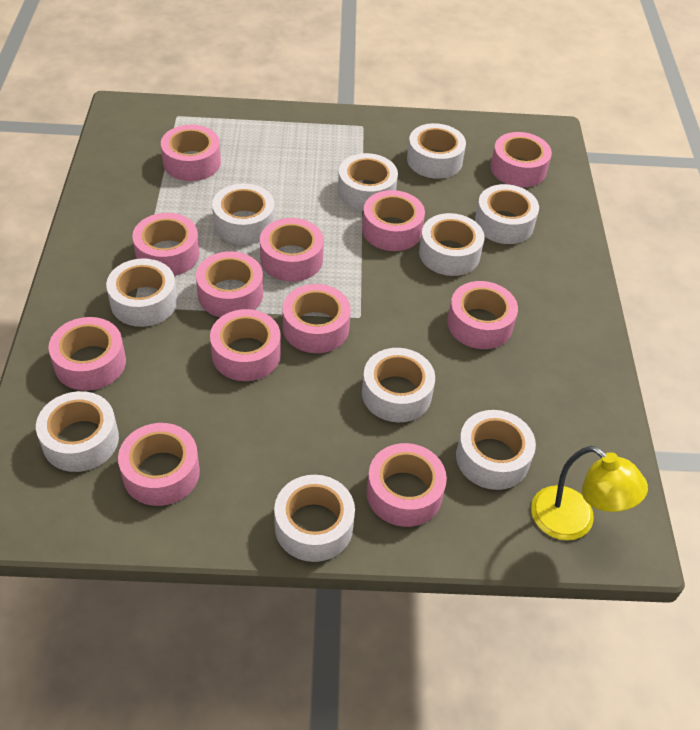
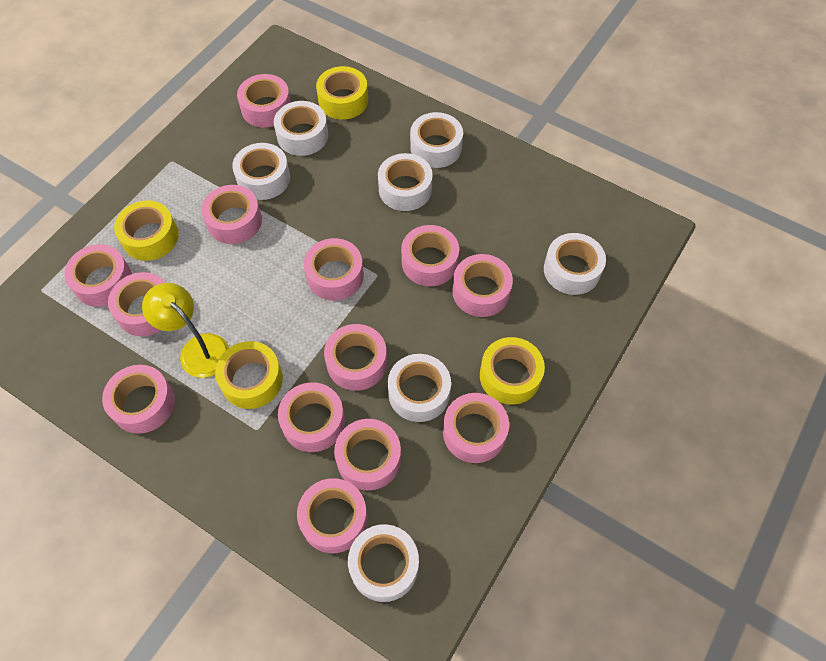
pink tape: [48,317,126,391] [118,423,200,506] [132,213,200,276] [161,125,221,181] [196,251,263,317] [210,309,281,381] [260,218,324,282] [283,284,351,353] [362,190,425,251] [367,443,447,527] [447,281,518,349] [491,132,552,187] = 12 -> [64,244,132,307] [102,365,175,434] [108,272,165,336] [201,185,262,244] [237,74,291,128] [278,382,345,452] [297,478,368,553] [304,238,364,300] [324,324,387,391] [334,419,401,491] [401,225,459,286] [443,393,509,463] [452,254,513,317] = 13
white tape: [36,391,119,472] [106,258,178,327] [212,183,275,245] [274,475,355,562] [338,153,398,211] [362,348,435,422] [407,123,466,179] [419,213,484,276] [456,410,536,490] [475,184,539,244] = 10 -> [232,143,290,200] [274,101,328,156] [348,524,419,602] [378,153,433,211] [388,354,451,422] [410,112,463,168] [544,233,606,295] = 7
yellow tape: none = 0 -> [114,200,179,261] [215,341,283,409] [316,66,368,120] [480,337,545,405] = 4

